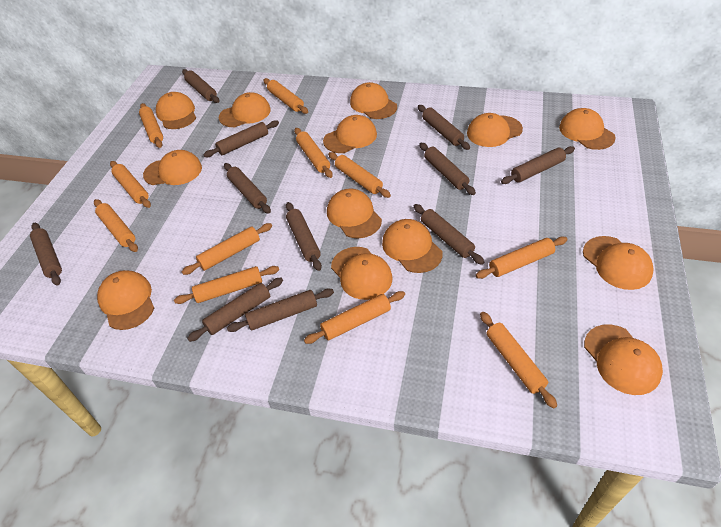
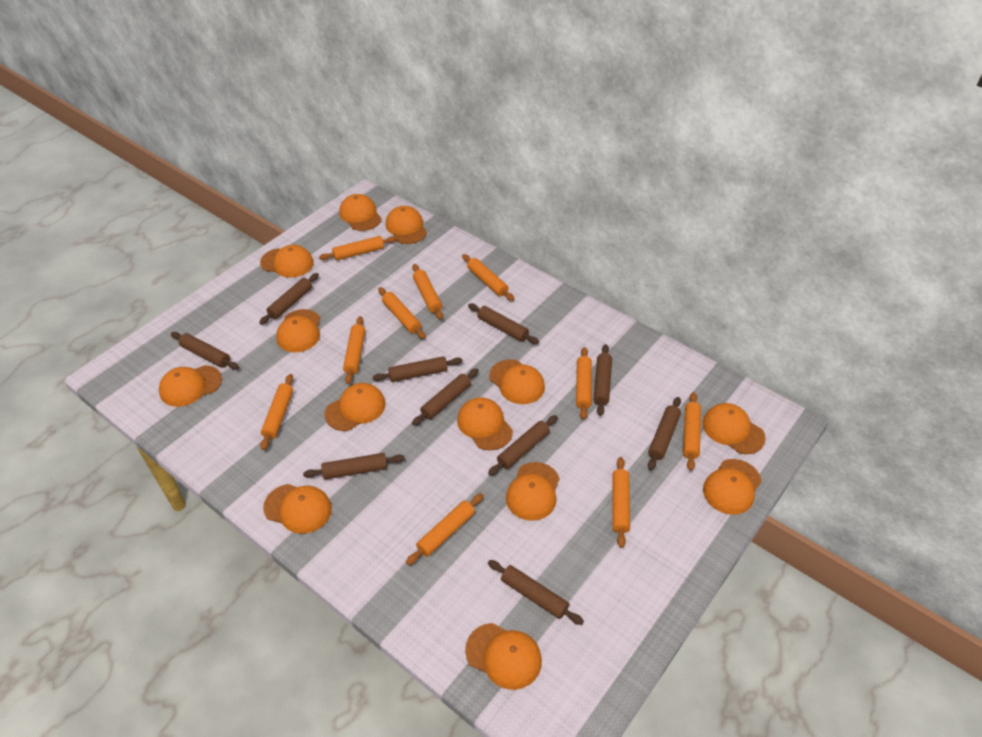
brown rolling pin: [30,223,62,285] [182,69,219,103] [187,278,283,342] [203,120,279,157] [224,163,271,214] [227,288,334,332] [286,202,322,271] [414,204,484,265] [418,105,470,150] [419,143,476,195] [501,146,575,184] = 11 -> [171,332,239,370] [259,273,319,325] [303,453,405,479] [373,356,463,382] [412,368,479,426] [468,304,539,344] [488,415,558,476] [488,560,584,625] [594,344,612,416] [648,397,681,470] = 10
orange rolling pin: [94,199,138,252] [110,161,151,208] [139,103,163,148] [174,266,279,304] [182,223,272,275] [263,78,308,114] [294,128,333,178] [304,291,405,344] [328,152,391,198] [476,236,568,279] [480,312,557,409] = 11 -> [260,374,293,450] [319,236,397,261] [343,316,365,384] [378,287,426,339] [406,493,484,565] [412,264,443,320] [462,254,514,301] [576,347,592,420] [612,457,630,548] [683,392,701,471] = 10

